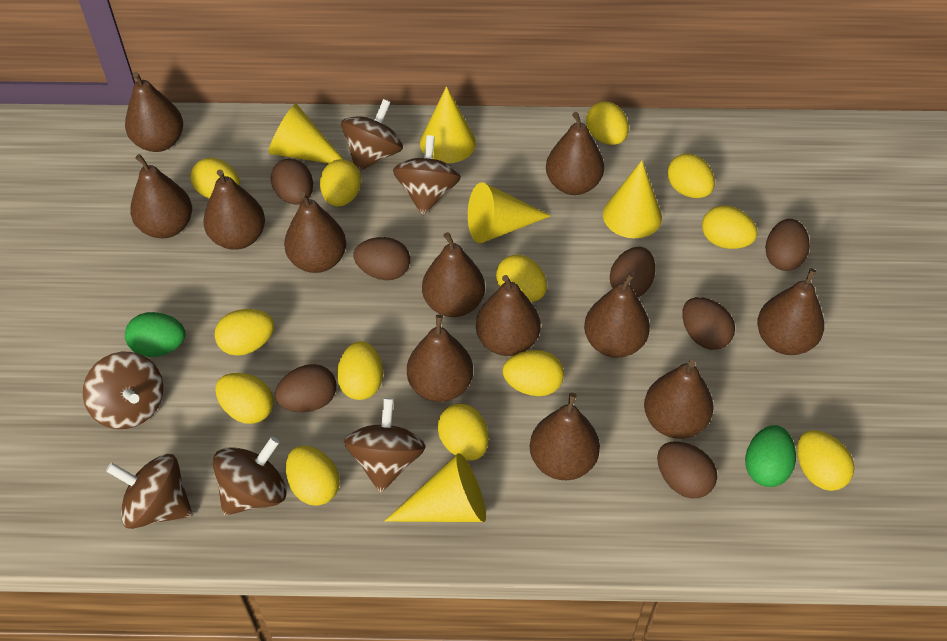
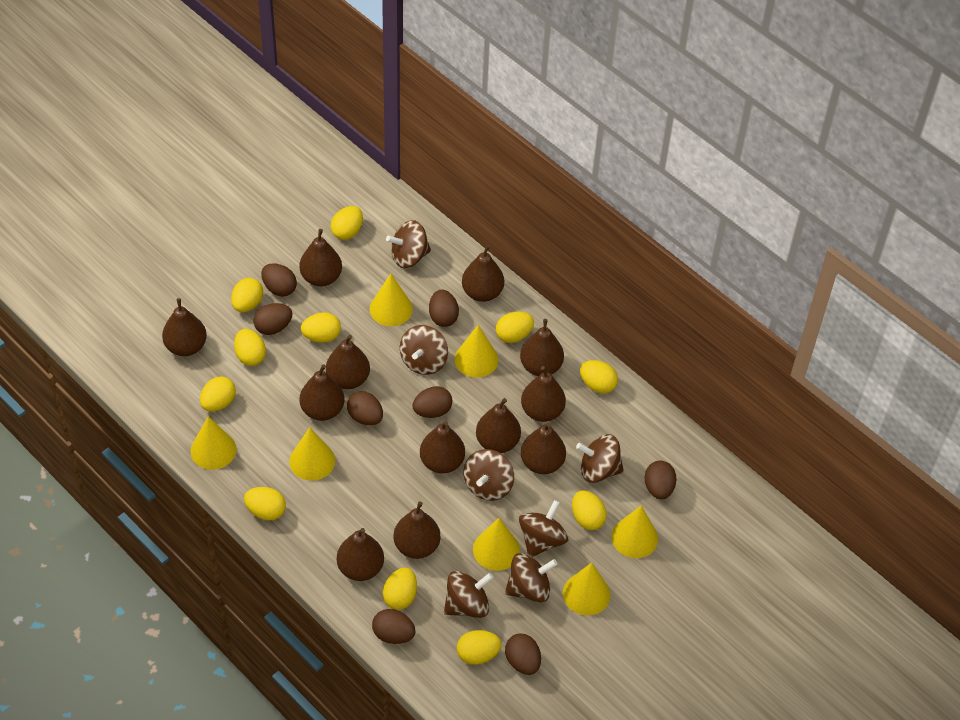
brown egg: [271,159,313,204] [275,364,337,412] [353,237,410,280] [610,247,655,298] [657,442,717,499] [682,297,735,350] [765,219,810,271] = 7 -> [254,303,293,335] [261,263,297,297] [347,391,383,425] [372,609,415,644] [412,386,452,418] [429,290,459,327] [505,633,541,675] [645,460,677,499] = 8
brown spinning top: [83,352,163,429] [106,454,192,529] [213,437,287,516] [341,99,403,172] [344,398,425,493] [393,135,461,215] = 6 -> [386,220,431,268] [400,325,448,375] [444,571,494,618] [463,449,514,501] [505,553,558,602] [519,500,568,557] [576,434,624,483] = 7
green egg: [125,312,186,357] [745,425,796,487] = 2 -> none = 0
yellow cone: [268,104,344,164] [384,453,486,522] [420,86,476,163] [468,182,551,243] [603,161,662,238] = 5 -> [191,416,237,470] [289,427,335,481] [370,274,413,326] [454,325,498,378] [473,518,520,571] [563,563,610,615] [611,505,658,558] = 7
yellow egg: [191,158,240,199] [214,309,274,356] [215,373,274,424] [286,445,340,506] [320,159,361,206] [337,341,383,400] [438,404,489,461] [496,255,547,302] [502,350,564,396] [586,101,629,145] [667,154,715,198] [702,205,758,249] [797,430,855,491] = 13 -> [200,376,236,412] [231,278,263,312] [234,329,266,366] [244,487,286,521] [301,312,341,343] [331,206,363,240] [383,568,417,610] [457,630,502,665] [496,311,534,343] [572,490,607,530] [580,360,618,393] = 11

